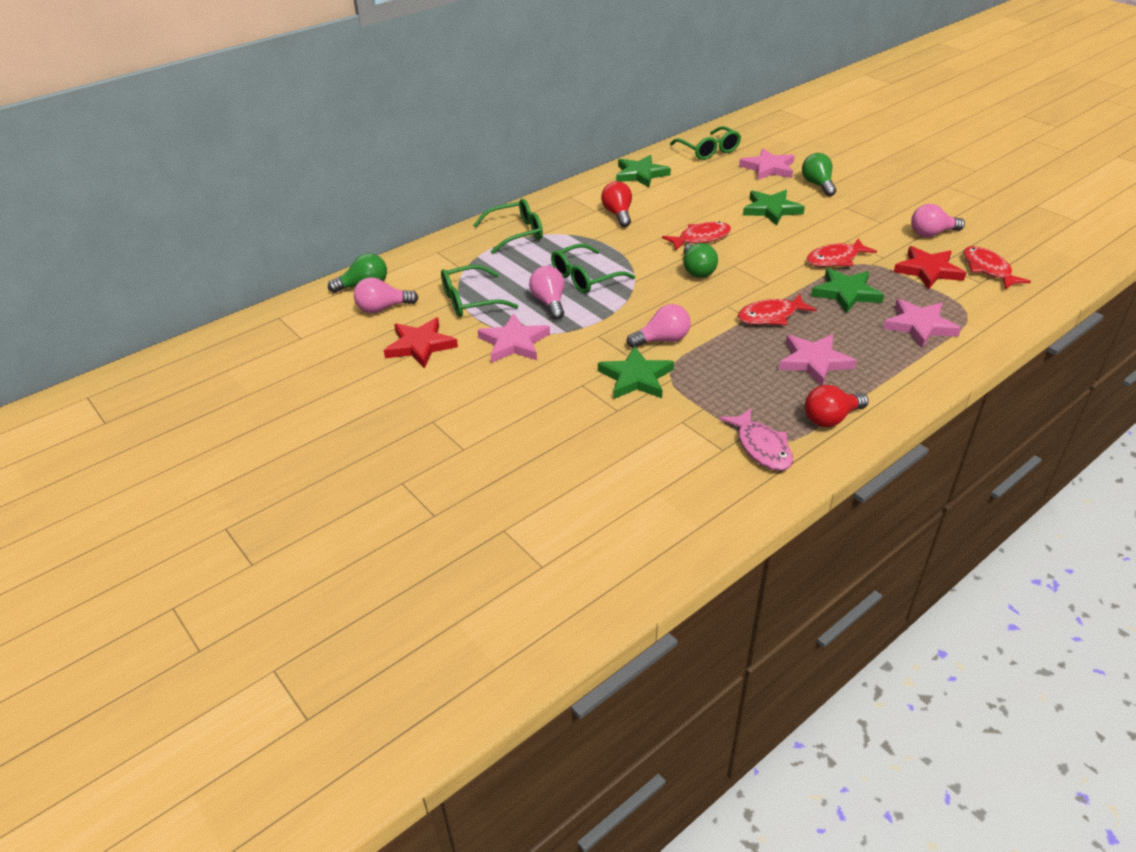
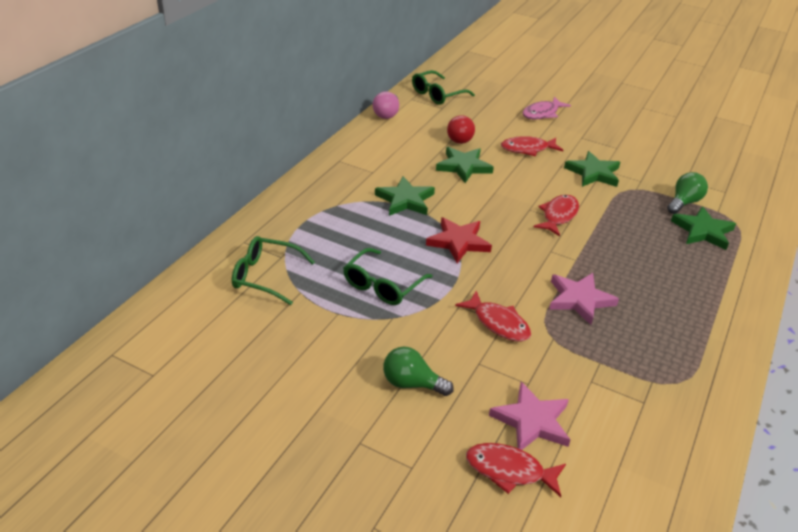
green glasses: [441,265,518,317] [473,199,543,254] [551,243,635,293] [670,126,741,160] = 4 -> [232,236,315,305] [343,248,433,305] [412,70,475,105] = 3
green light bulb: [328,253,387,293] [683,243,718,278] [802,153,836,196] = 3 -> [383,347,454,396] [667,172,708,214] = 2
pink light bulb: [354,277,418,313] [529,266,565,320] [627,304,691,348] [911,204,965,237] = 4 -> [373,91,399,119] = 1
pink star: [477,313,550,363] [739,149,794,180] [778,334,857,385] [883,299,961,348] = 4 -> [489,382,570,450] [549,273,619,325] = 2
red light bulb: [601,181,632,227] [805,385,869,427] = 2 -> [447,115,475,144] = 1
red star: [384,317,458,368] [894,246,966,289] = 2 -> [426,217,492,263] = 1

